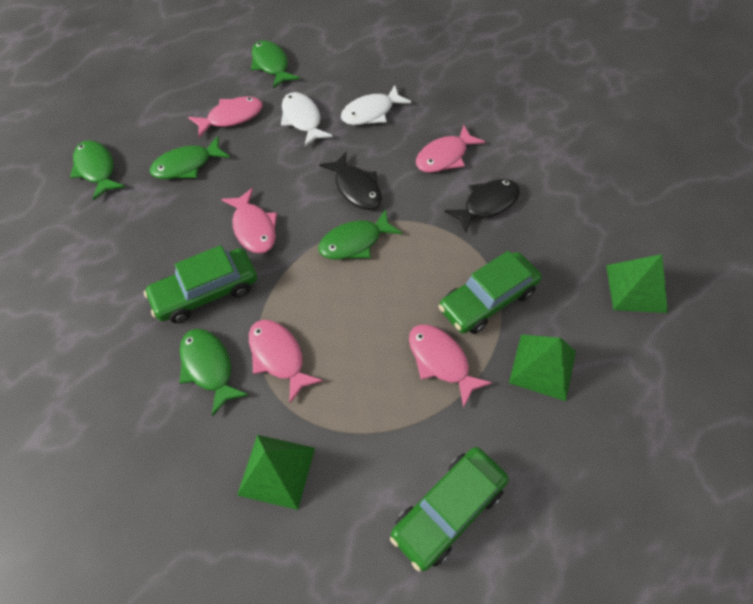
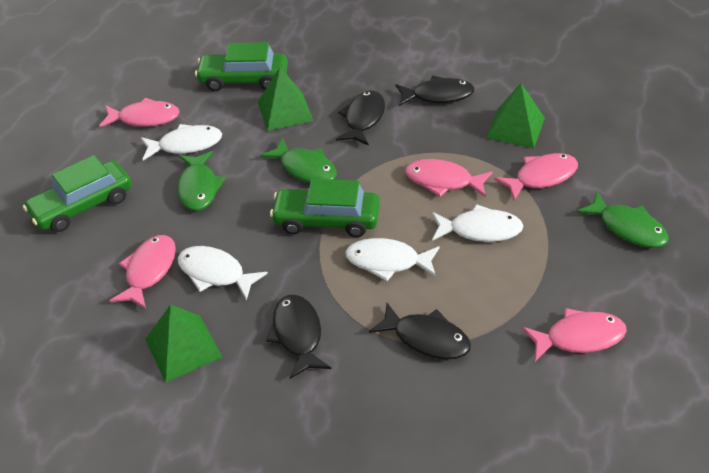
black fish: [319,152,382,210] [444,179,520,233] = 2 -> [266,295,331,379] [336,91,385,146] [369,303,471,359] [396,76,475,106] = 4
green fish: [70,140,125,201] [150,136,230,179] [180,329,249,416] [251,40,300,88] [318,209,402,260] = 5 -> [177,151,226,211] [260,138,337,183] [576,191,669,248] = 3
white fish: [281,92,333,147] [341,85,411,125] = 2 -> [141,124,222,160] [178,246,268,301] [345,238,440,281] [432,204,524,242] = 4

